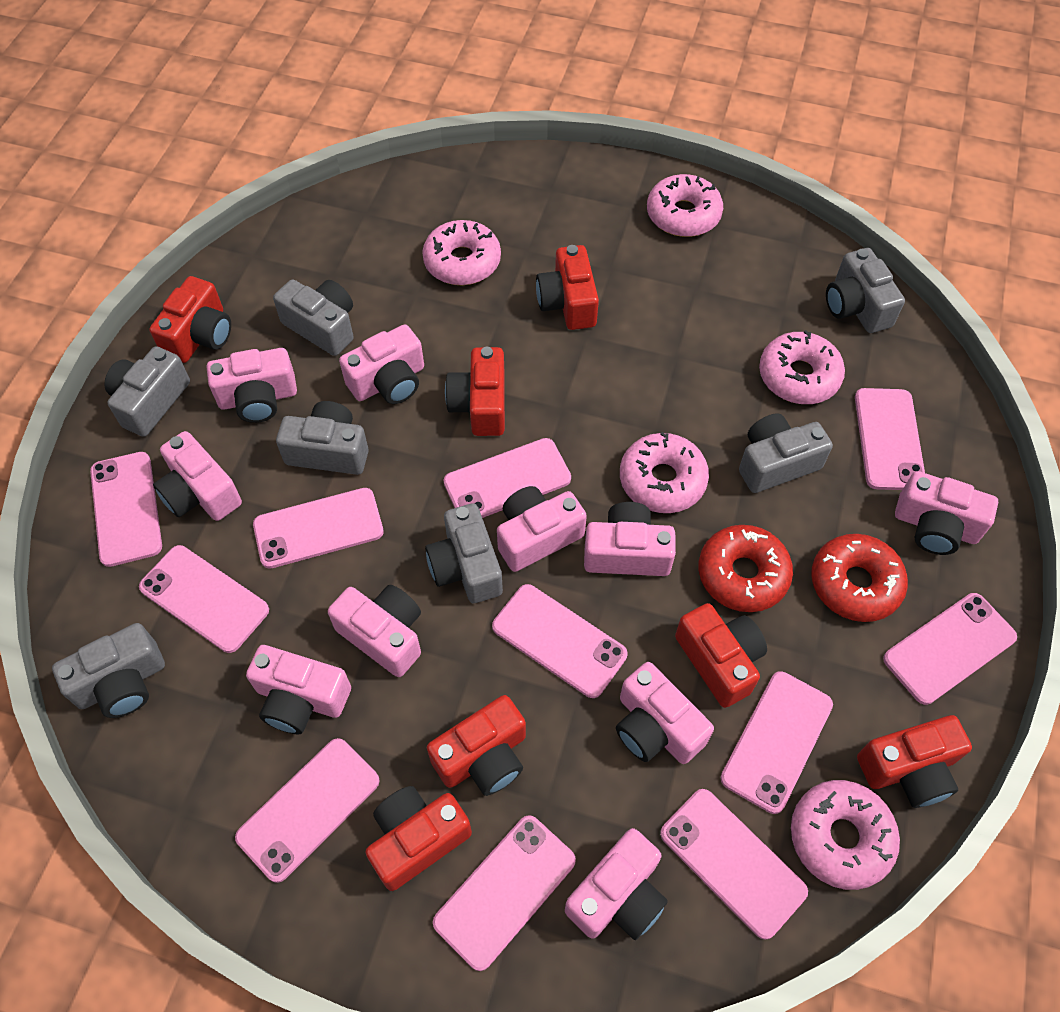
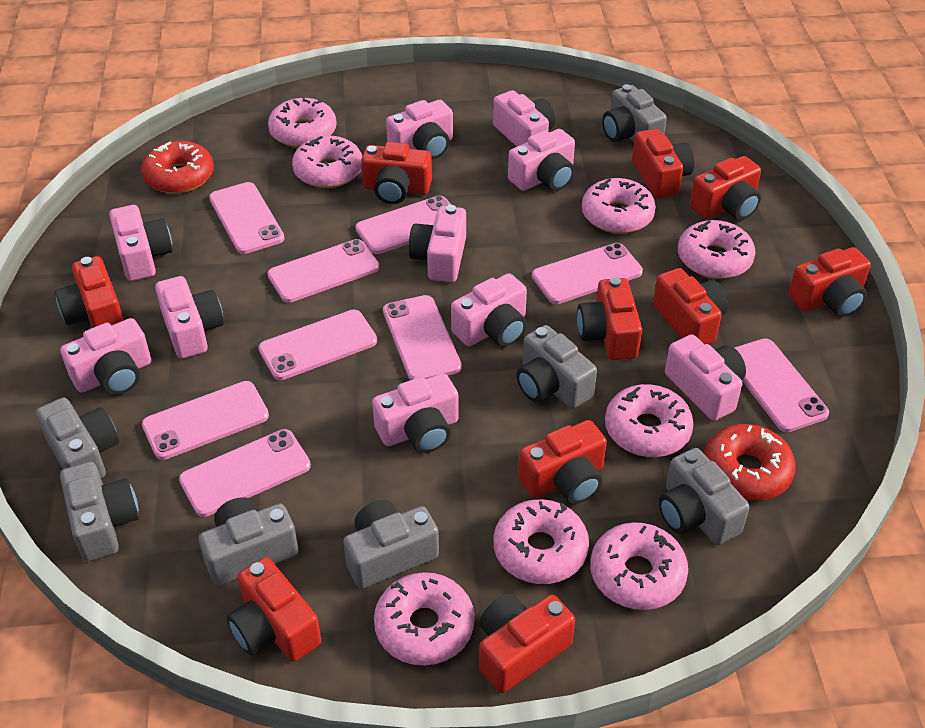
pink donut: [422,220,501,285] [620,432,709,513] [647,174,723,237] [759,330,845,404] [791,780,900,890] = 5 -> [268,97,337,148] [292,136,362,188] [374,572,475,666] [494,499,589,584] [582,178,656,234] [590,522,688,610] [605,384,694,457] [678,220,755,279] = 8
pink phone: [90,452,162,567] [139,545,269,653] [235,738,380,883] [253,488,384,569] [433,815,576,971] [444,438,571,518] [492,584,627,698] [660,789,808,940] [721,671,833,814] [855,388,925,490] [883,593,1017,705] = 11 -> [142,381,269,460] [179,429,311,517] [209,182,285,254] [258,310,377,380] [268,239,379,303] [355,195,451,254] [383,295,462,380] [532,243,643,304] [734,338,829,432] = 9
red camera: [149,276,231,363] [365,786,472,891] [427,695,526,796] [445,347,505,436] [536,245,599,330] [675,603,767,708] [857,715,972,808] = 7 -> [55,256,124,328] [227,557,321,662] [361,142,432,204] [479,594,575,693] [518,420,607,504] [577,277,642,360] [632,129,694,199] [653,268,728,344] [690,156,761,220] [788,247,871,317] = 10

